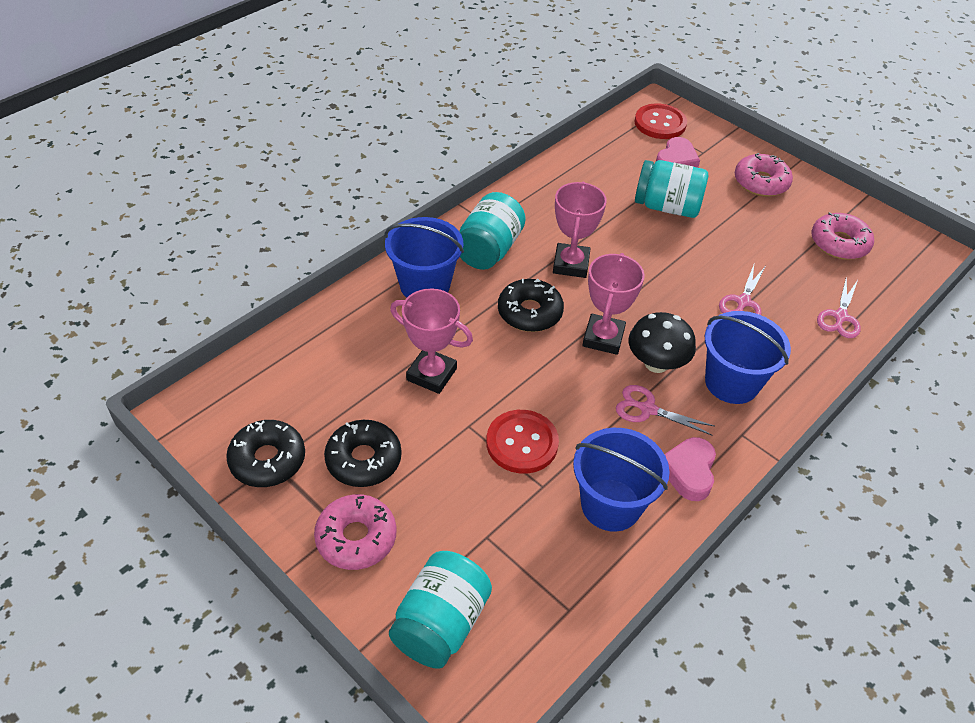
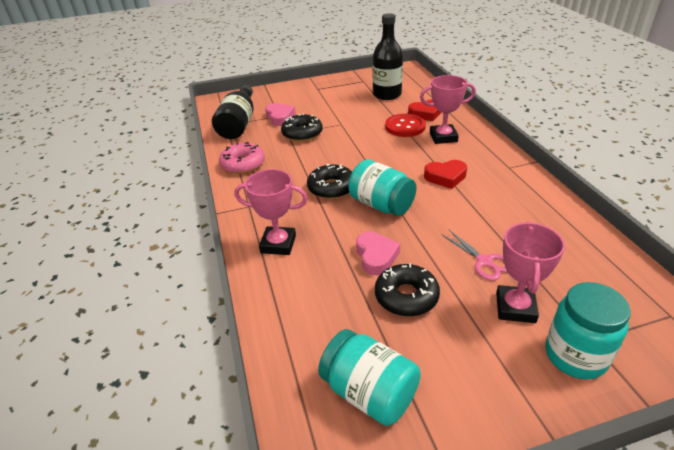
black bottle: none = 0 -> [212,85,254,139] [373,13,403,100] = 2
black mushroom: [629,312,696,373] = 1 -> none = 0
blue bucket: [384,217,464,298] [573,428,670,531] [705,311,791,404] = 3 -> none = 0
pink donut: [314,494,397,570] [735,153,793,197] [811,212,874,260] = 3 -> [219,142,265,174] = 1
pink scissors: [616,385,714,435] [719,265,765,315] [817,276,861,338] = 3 -> [441,230,507,281] = 1
red button: [486,410,559,473] [634,103,687,139] = 2 -> [385,114,426,137] = 1
red heart: none = 0 -> [408,99,441,121] [424,160,467,189] = 2

